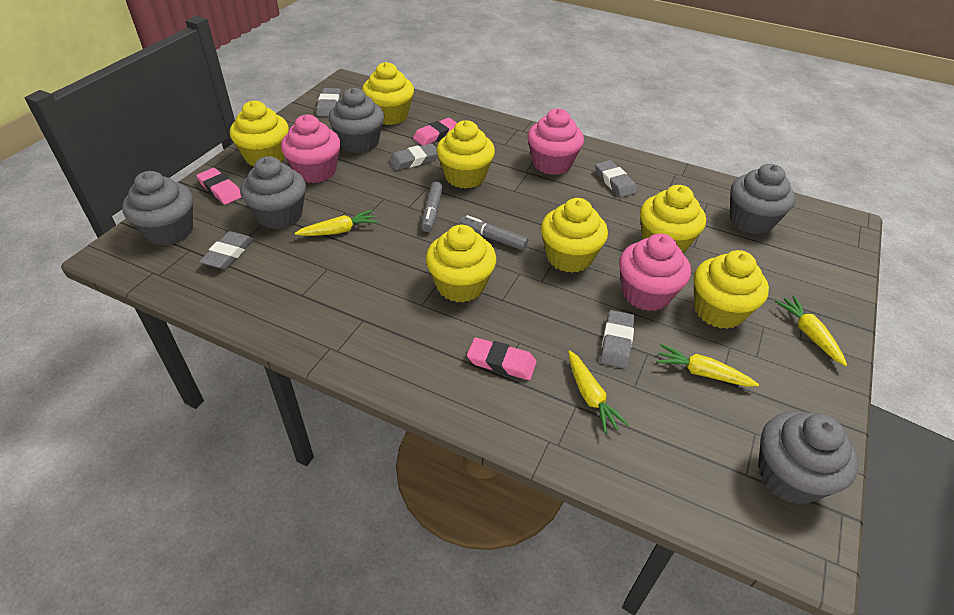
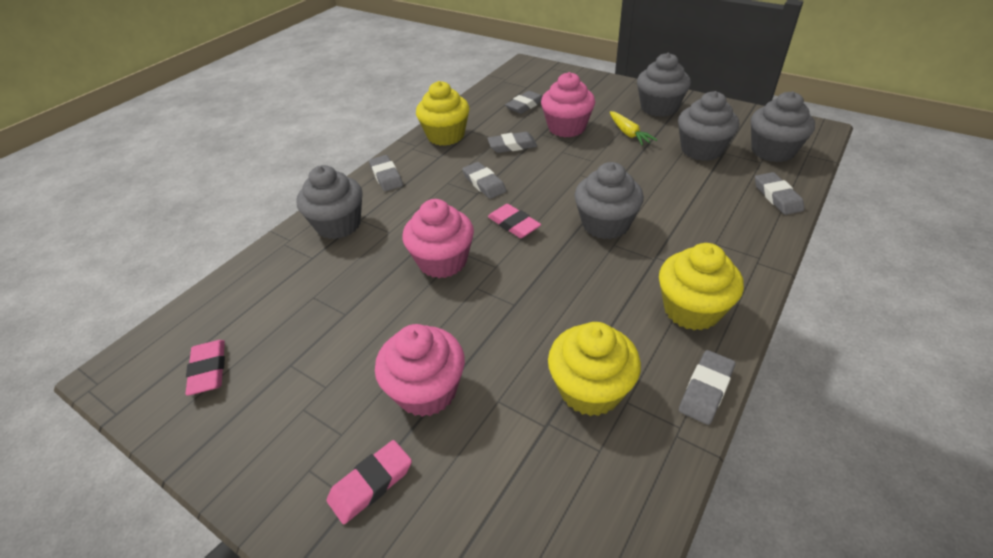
grey eraser: [199,231,254,269] [316,88,341,117] [389,143,438,170] [595,160,637,197] [600,310,635,369] = 5 -> [369,155,403,191] [462,162,506,199] [487,132,537,153] [505,91,543,114] [679,350,735,425] [755,172,804,215] = 6
grey marker: [421,182,443,232] [460,215,528,250] = 2 -> none = 0
yellow carrot: [295,210,378,236] [568,350,629,434] [656,344,759,387] [775,296,847,366] = 4 -> [610,111,657,145] = 1
yellow cupcake: [230,101,289,166] [362,62,414,125] [426,225,496,303] [436,120,495,189] [541,198,608,273] [640,185,706,253] [694,250,769,329] = 7 -> [416,81,469,146] [548,322,641,416] [659,243,744,330] = 3

